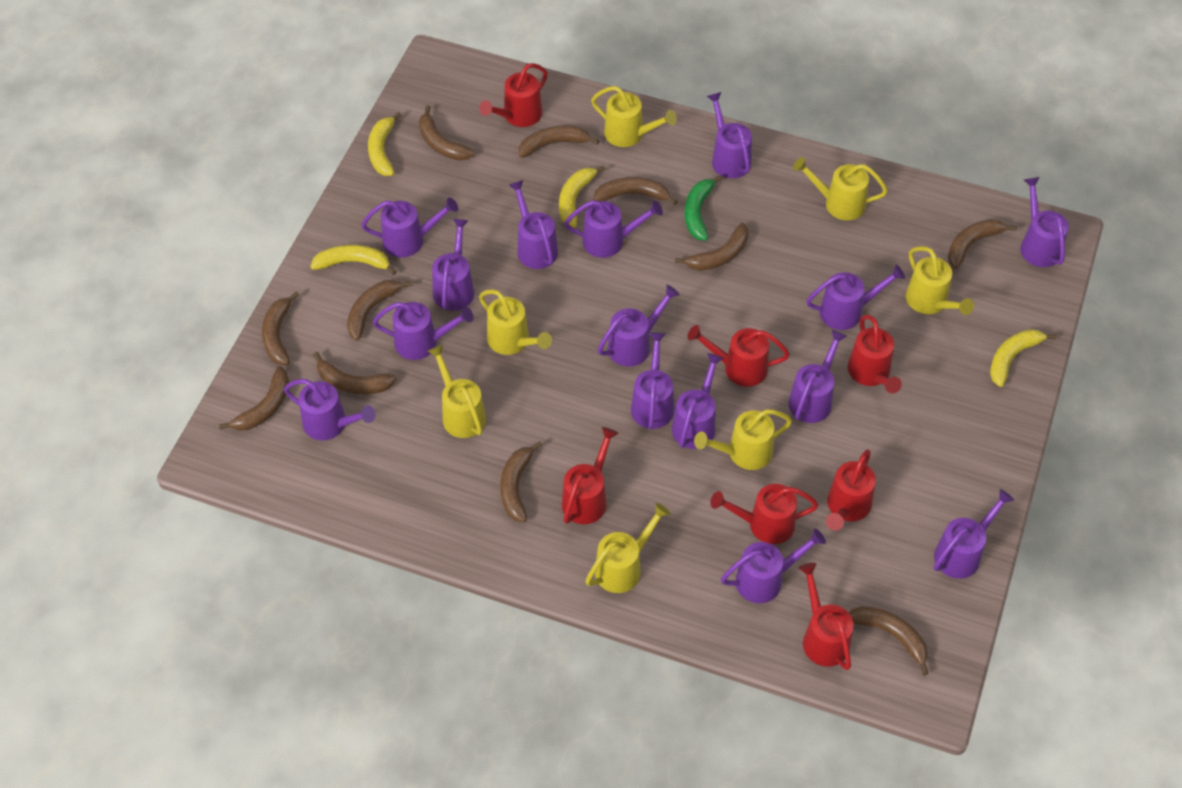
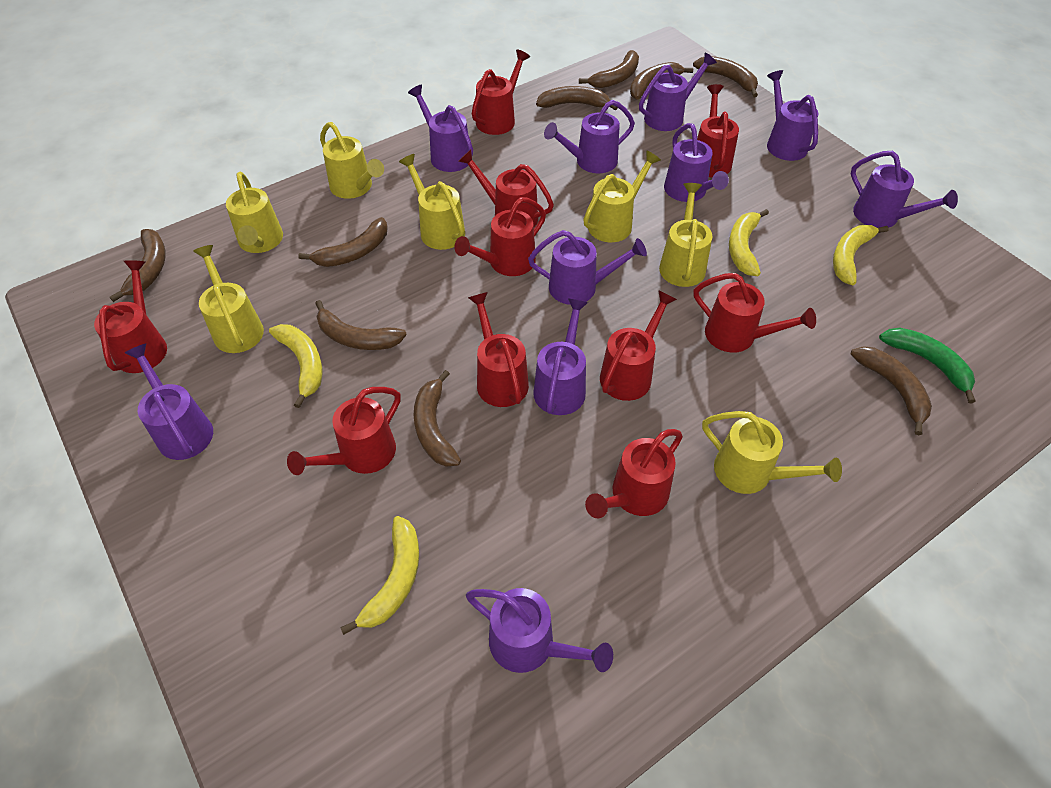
brown banana: [219,366,289,431] [262,291,299,365] [313,352,397,394] [347,280,412,341] [419,105,475,161] [500,441,542,523] [519,125,599,158] [593,177,678,205] [675,223,749,271] [849,606,929,676] [948,219,1017,269] = 11 -> [110,229,166,302] [298,217,388,267] [315,300,407,350] [413,370,461,467] [536,86,618,110] [579,50,639,88] [630,62,693,100] [693,56,758,97] [851,346,932,435] = 9
purple watering can: [284,379,375,440] [361,197,458,257] [373,302,474,360] [432,219,474,311] [509,180,558,269] [565,200,663,258] [598,285,680,367] [631,332,674,430] [672,353,724,449] [707,92,752,178] [721,529,826,603] [788,330,847,423] [806,265,905,330] [934,489,1014,579] [1020,177,1069,267] = 15 -> [125,344,213,460] [408,85,473,172] [466,588,613,673] [528,230,647,305] [533,298,588,415] [544,100,635,174] [639,52,717,131] [664,123,729,202] [767,70,818,161] [851,151,958,228] = 10
red watering can: [479,63,548,127] [562,427,618,524] [687,325,790,387] [710,484,818,544] [798,563,854,670] [826,449,876,531] [848,315,902,393] = 7 -> [94,260,167,373] [287,387,401,475] [454,197,546,276] [458,149,554,227] [468,292,529,407] [472,49,530,135] [585,429,683,518] [600,290,677,401] [694,273,816,353] [697,84,739,177] = 10

